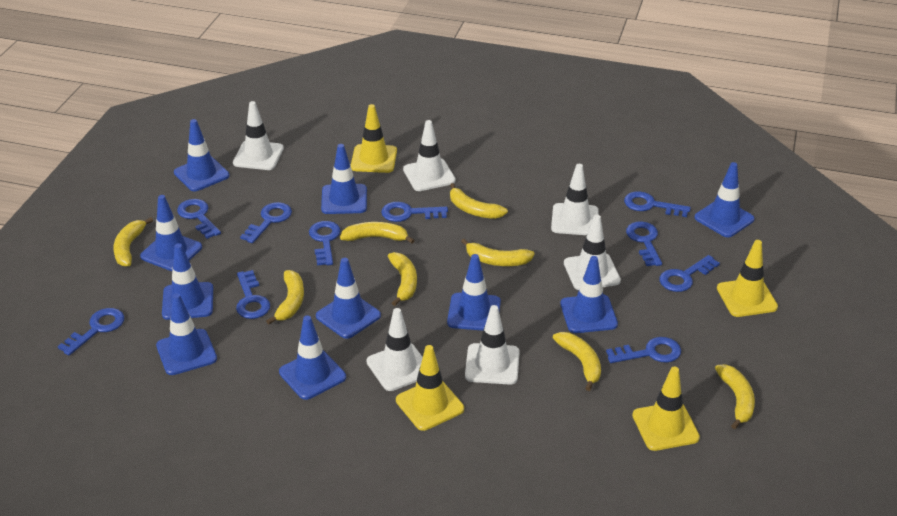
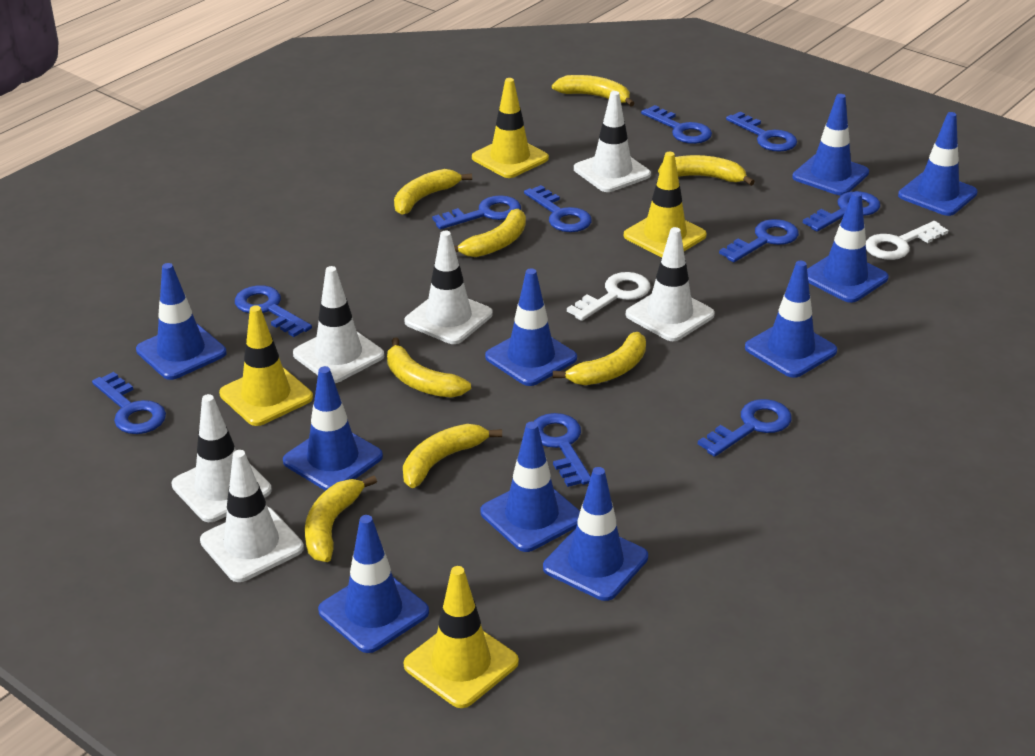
white key: none = 0 -> [567,272,650,321] [866,221,948,260] = 2

